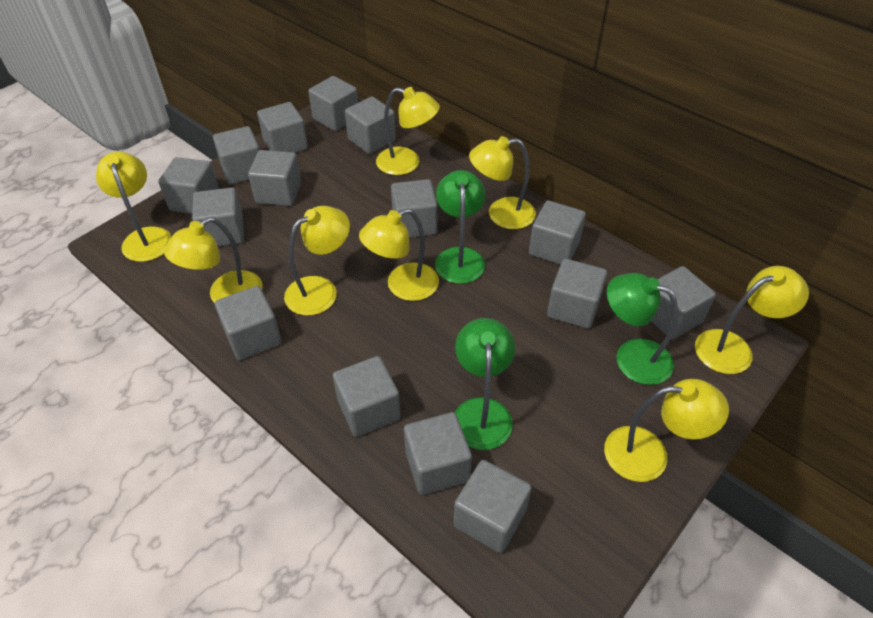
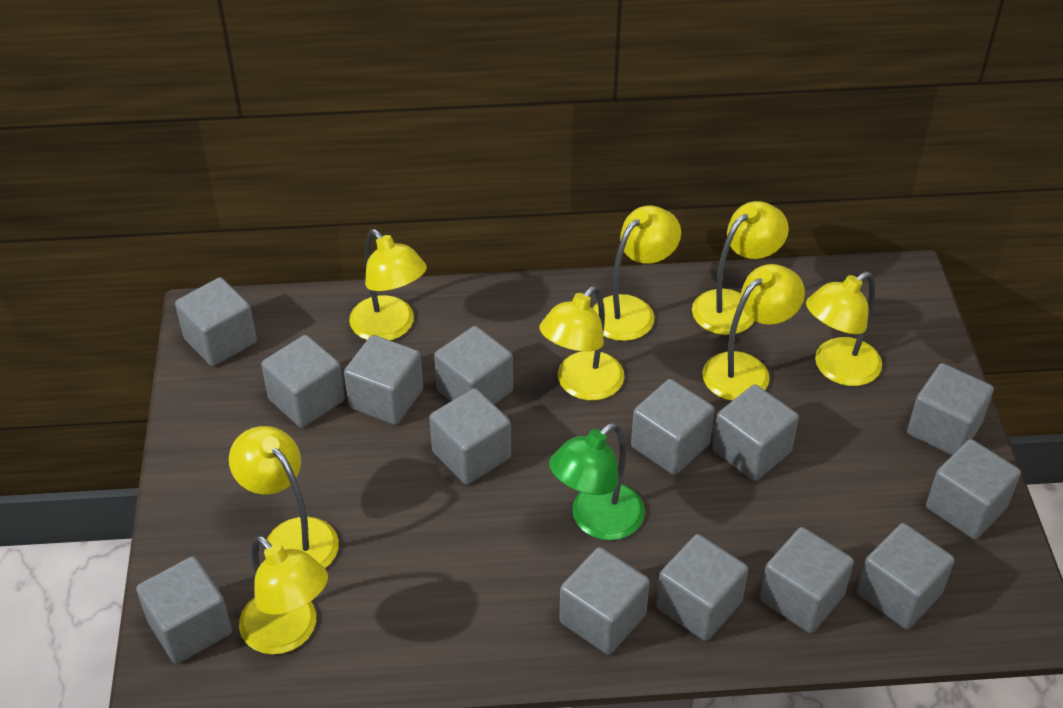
green lamp: [435,170,486,284] [455,318,515,450] [607,273,678,385] = 3 -> [549,423,645,540] = 1
grey cube: [158,157,219,214] [192,187,244,246] [213,126,260,185] [215,286,282,360] [248,150,301,206] [257,102,308,153] [308,76,358,131] [333,356,401,437] [345,97,396,154] [391,179,438,238] [404,412,472,495] [454,460,532,553] [529,200,586,265] [547,259,607,329] [651,266,716,340] = 15 -> [136,556,232,664] [175,277,257,366] [261,335,345,428] [344,335,423,425] [429,388,511,485] [434,326,513,404] [559,547,650,655] [631,379,715,475] [656,534,748,641] [712,384,799,481] [760,527,854,633] [857,523,955,629] [907,363,994,455] [926,439,1021,539] = 14

